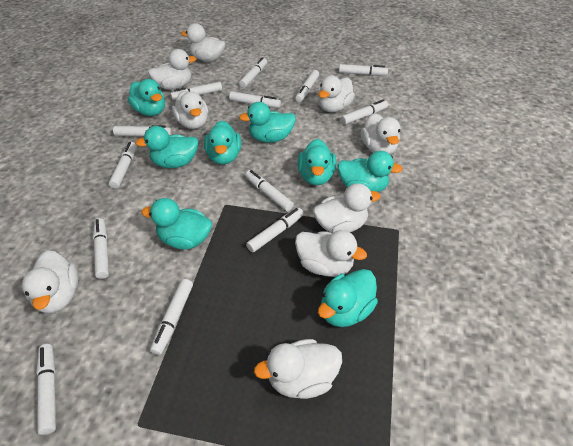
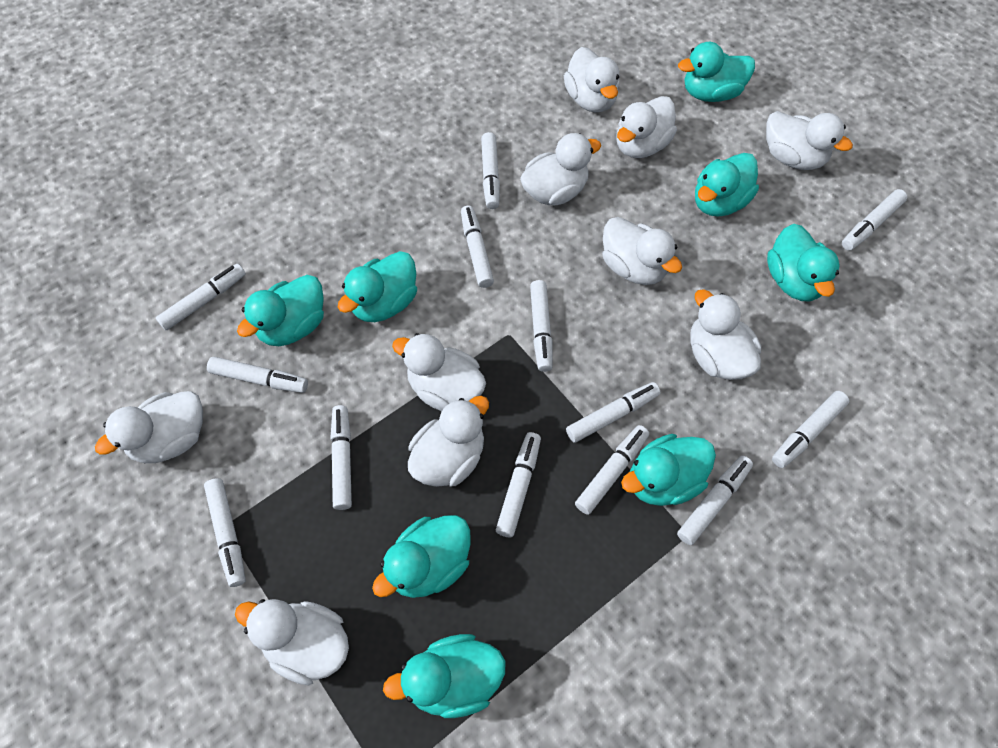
white duck: [22,250,78,313] [148,49,197,90] [172,91,208,129] [181,23,226,62] [254,339,342,399] [295,230,367,277] [313,183,380,233] [318,75,355,112] [361,113,401,154] = 9 -> [95,391,203,463] [235,599,349,685] [392,333,486,411] [408,396,489,487] [520,133,601,205] [564,47,619,112] [602,217,682,285] [617,96,677,158] [690,289,761,380] [766,111,853,170] = 10

